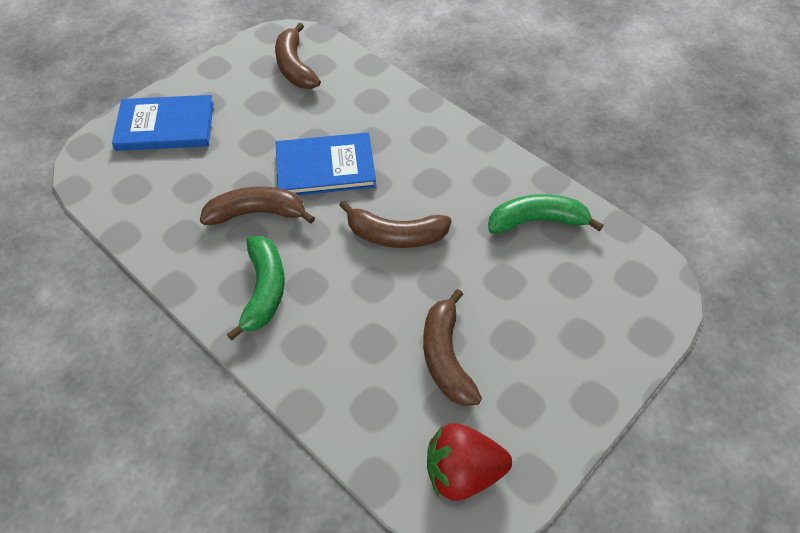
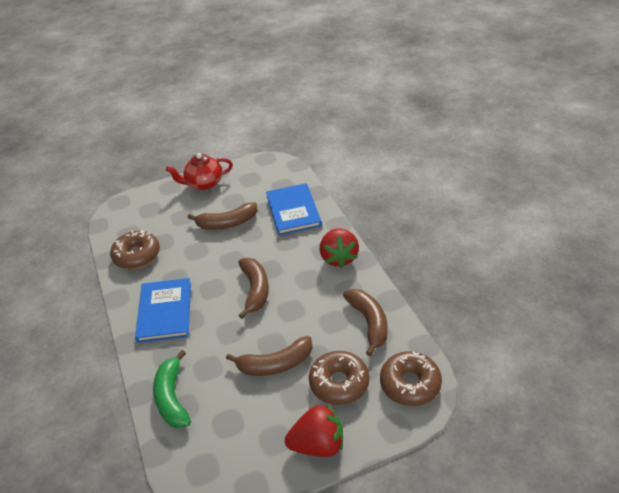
brown donut: none = 0 -> [110,230,160,269] [309,351,369,405] [380,351,442,406] = 3
green banana: [226,236,285,341] [488,194,604,234] = 2 -> [153,350,191,429] = 1
red strawberry: [427,423,512,501] = 1 -> [285,404,343,457] [320,228,359,268] = 2
red teapot: none = 0 -> [166,153,233,190] = 1

